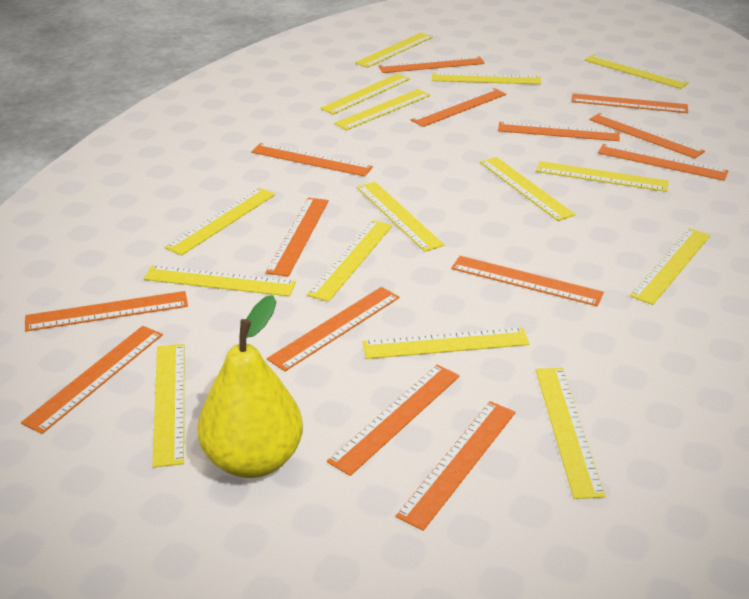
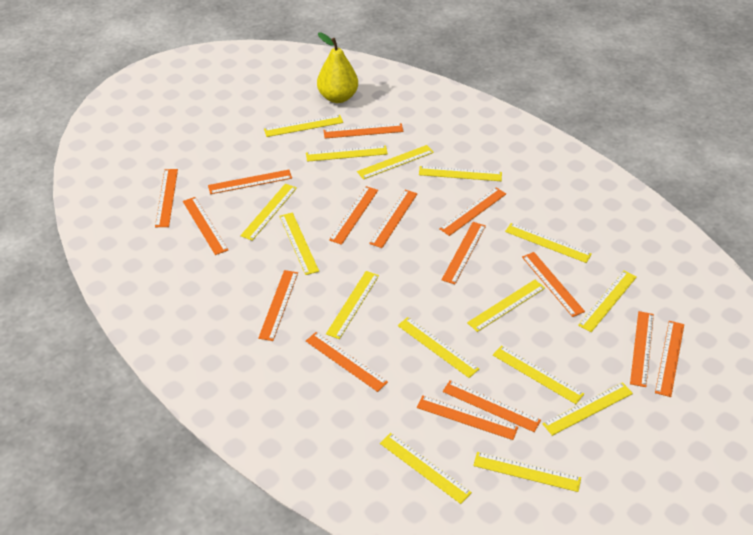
orange ruler: [21,326,163,434] [25,291,188,332] [251,143,373,177] [266,198,329,277] [267,287,400,371] [327,364,460,476] [379,56,485,73] [396,401,516,531] [411,88,506,127] [451,256,604,306] [498,122,620,141] [571,93,688,113] [589,113,705,159] [598,144,728,181] = 14 -> [155,169,178,227] [183,197,228,255] [208,170,292,194] [258,270,298,341] [306,332,388,392] [323,123,404,138] [329,186,378,245] [369,190,417,248] [417,395,518,440] [439,187,506,236] [441,222,486,284] [443,380,541,432] [522,252,585,317] [630,311,654,387] [655,321,684,397] = 15

